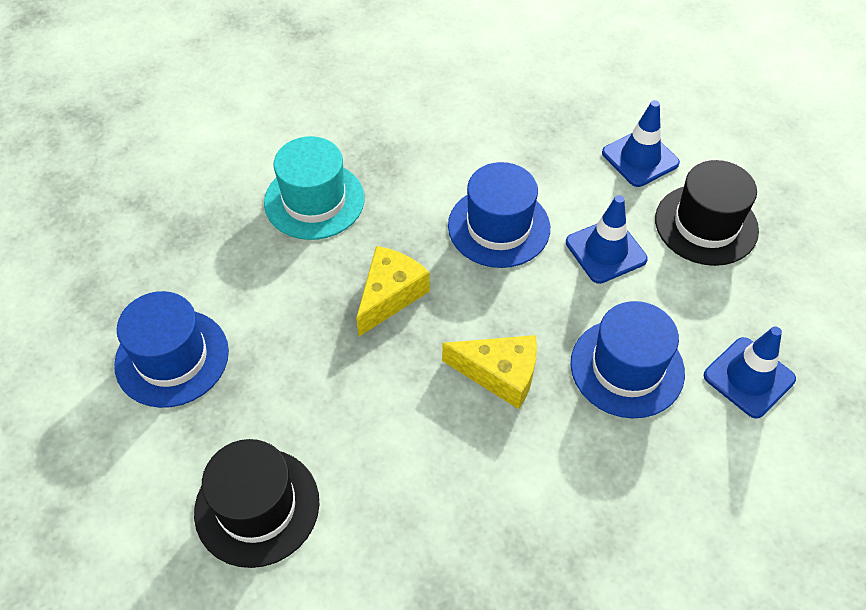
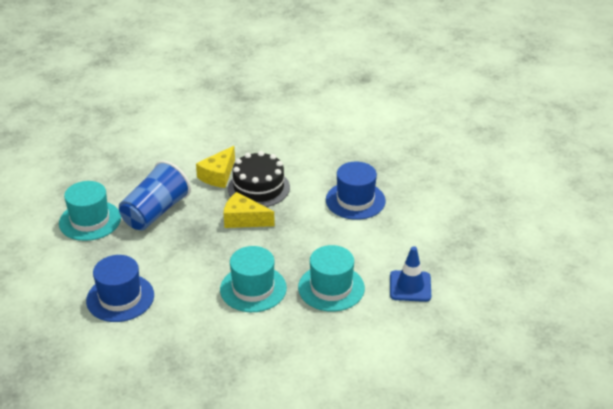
black cake: none = 0 -> [228,151,290,207] = 1
black hat: [194,439,319,568] [655,160,759,266] = 2 -> none = 0
blue cup: none = 0 -> [119,160,191,230] = 1
blue hat: [114,291,229,408] [448,162,550,268] [571,301,685,418] = 3 -> [86,255,154,322] [326,162,386,220] = 2
blue traffic cone: [566,195,648,284] [602,100,680,187] [704,326,796,418] = 3 -> [390,246,431,302] = 1
turquoise hat: [264,136,365,240] = 1 -> [59,181,121,241] [220,246,287,312] [298,245,365,312] = 3

